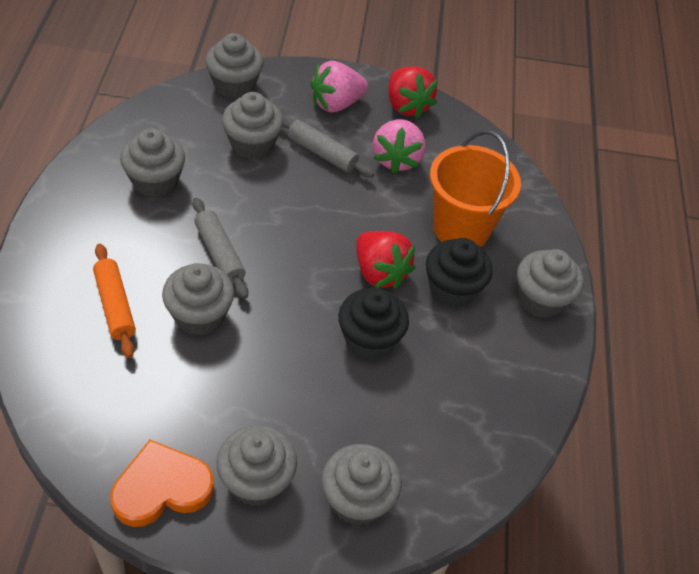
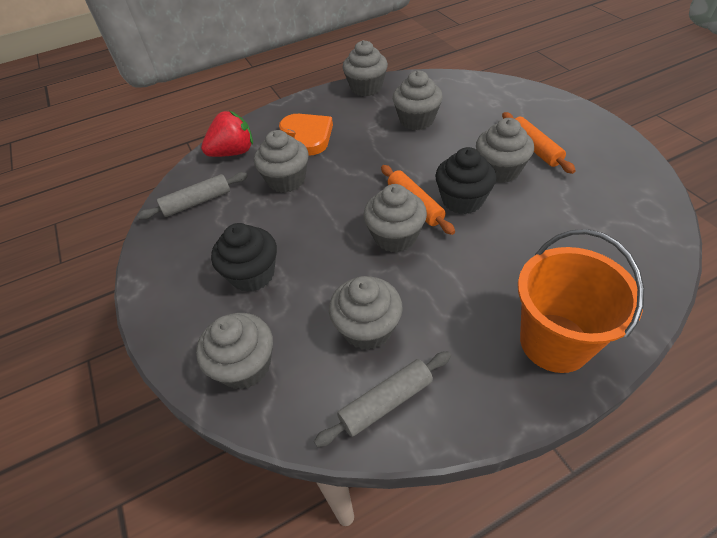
orange rolling pin: [93,244,136,358] = 1 -> [381,165,455,235] [502,112,576,174] = 2
pink strawberry: [310,61,368,112] [373,119,426,174] = 2 -> none = 0
red strawberry: [356,231,416,289] [388,67,438,118] = 2 -> [201,111,253,157] = 1

